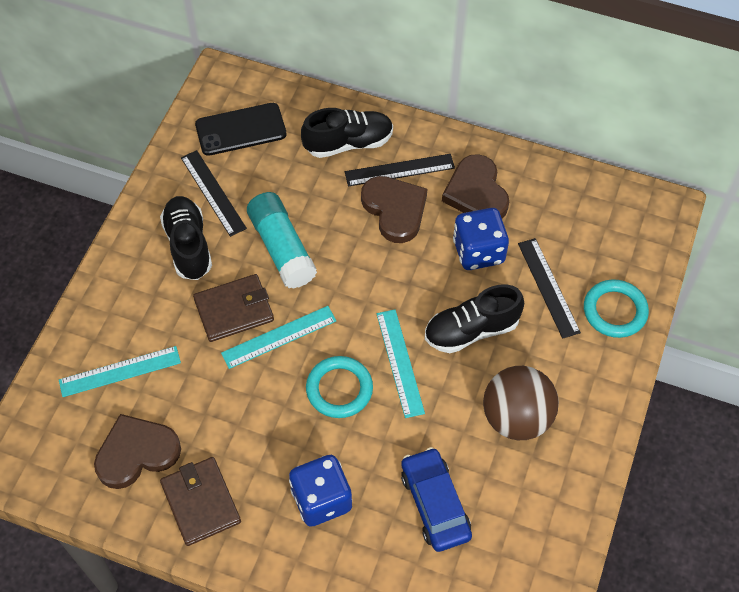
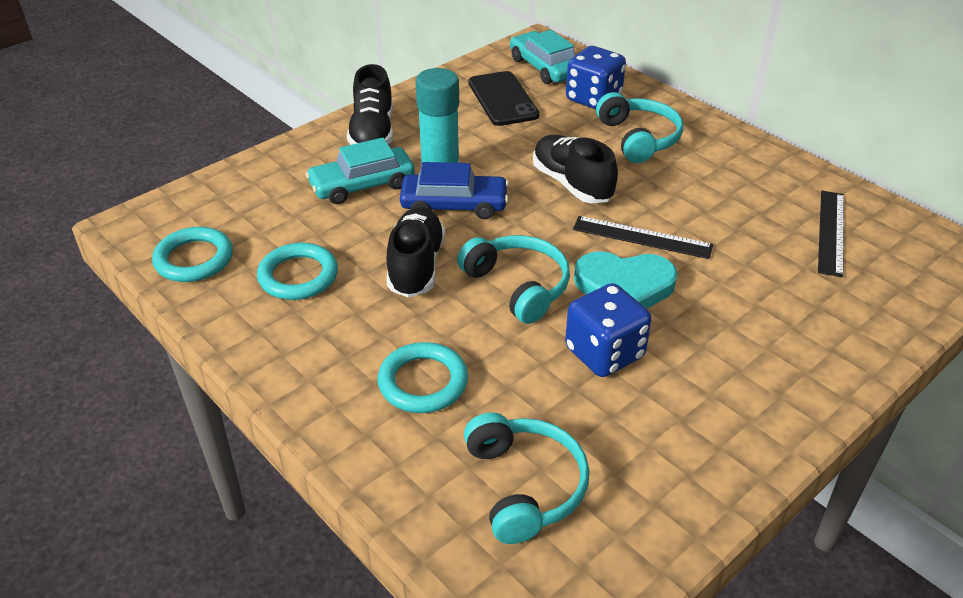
black ruler: [181,150,247,237] [345,154,455,186] [518,238,581,339] = 3 -> [573,216,713,259] [818,191,844,277] = 2
brown ball: [483,366,559,440] = 1 -> none = 0
brown heart: [94,414,181,489] [361,176,427,243] [442,154,509,218] = 3 -> none = 0
brown wallet: [160,457,241,546] [193,274,274,342] = 2 -> none = 0
turquoise car: none = 0 -> [306,138,415,204] [510,30,575,84] = 2
turquoise headphones: none = 0 -> [457,235,570,324] [464,412,589,544] [596,92,683,163] = 3
turquoise heart: none = 0 -> [574,251,678,309] = 1
turquoise ring: [306,356,373,418] [584,279,649,338] = 2 -> [152,227,233,282] [257,243,338,300] [378,342,468,413] = 3
turquoise ruler: [59,346,181,397] [221,306,337,369] [376,309,425,418] = 3 -> none = 0

